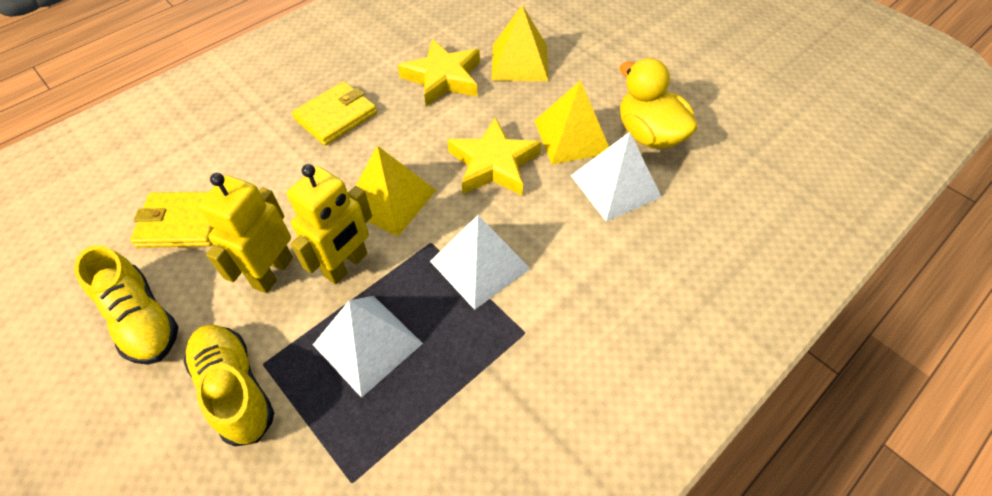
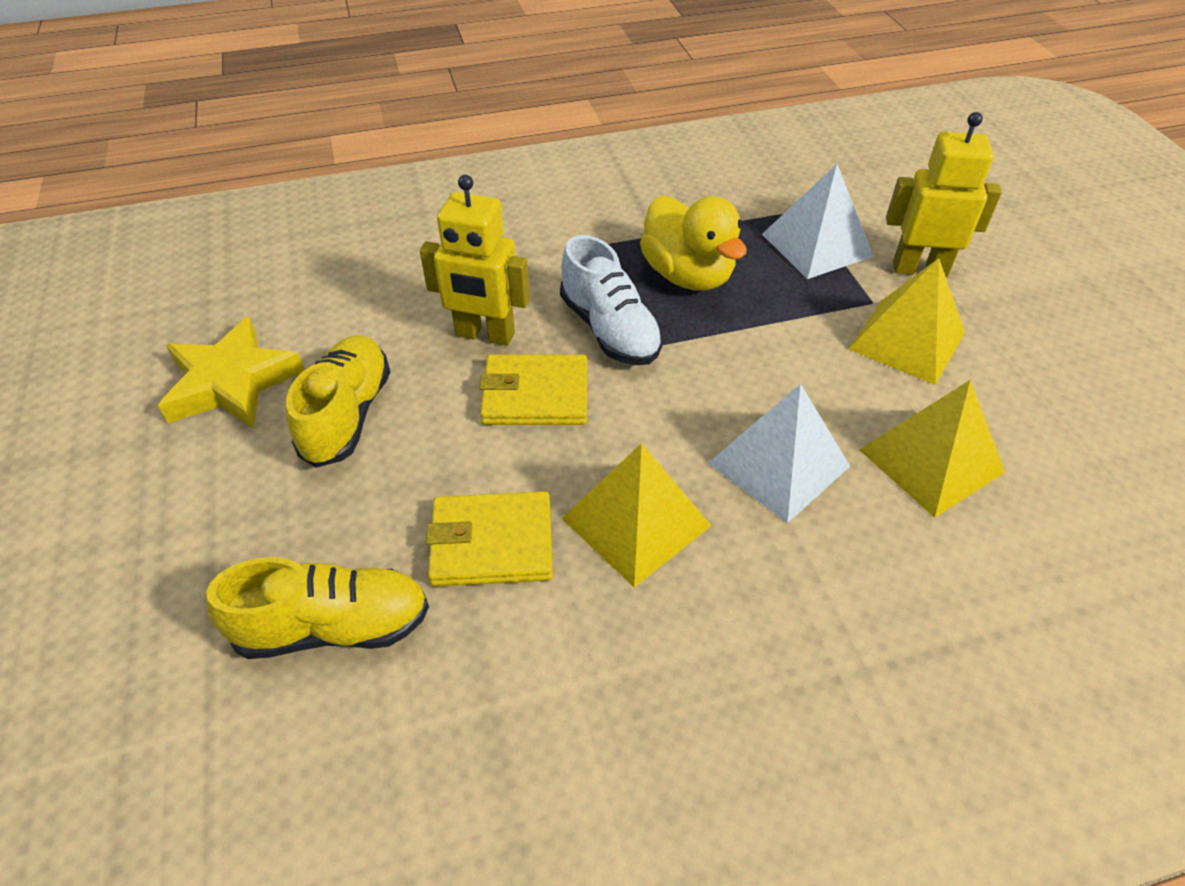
white pyramid: [313,296,423,398] [430,215,531,310] [571,132,662,222] = 3 -> [708,384,850,523] [762,164,874,279] = 2
white shoe: none = 0 -> [560,235,663,365] = 1
yellow star: [398,39,480,107] [447,117,542,196] = 2 -> [158,316,305,429] = 1

